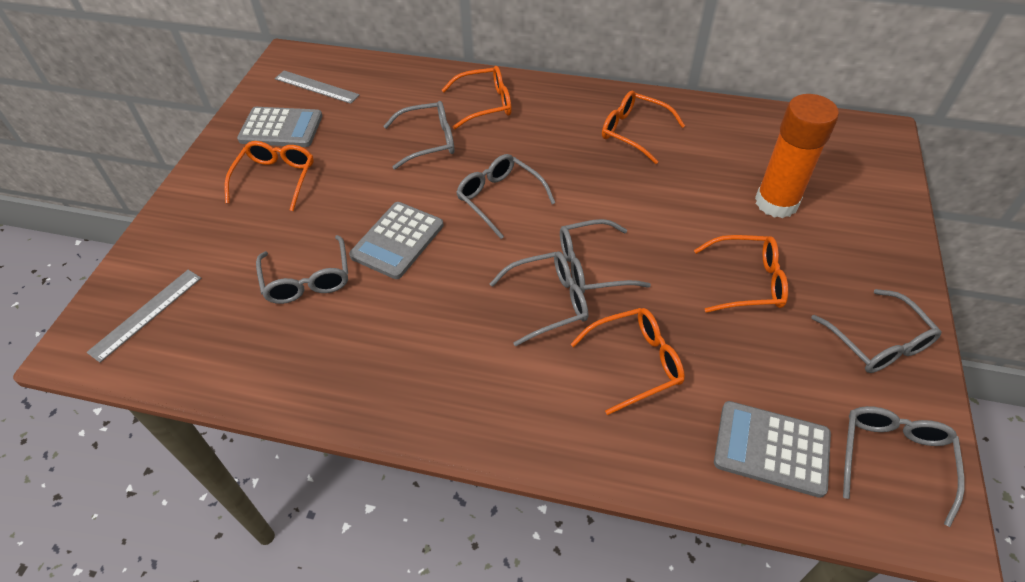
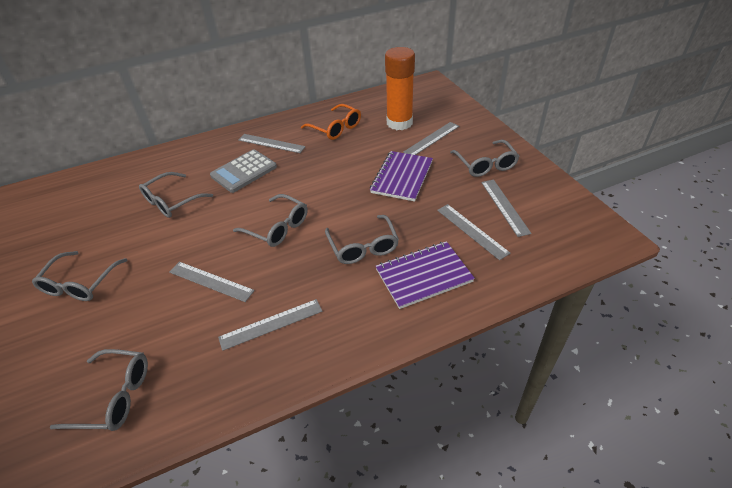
grey calculator: [237,107,322,147] [349,202,444,279] [714,401,831,498] = 3 -> [210,149,277,193] = 1
grey glasses: [256,235,348,304] [383,101,454,169] [456,154,555,239] [489,251,588,346] [560,219,651,294] [811,289,942,373] [843,406,965,527] = 7 -> [32,251,127,301] [49,349,148,431] [139,172,213,218] [233,194,308,247] [325,215,399,264] [450,140,519,177] = 6
grey ruler: [86,270,201,363] [275,71,360,104] = 2 -> [169,262,255,302] [218,299,323,351] [238,134,306,153] [403,122,459,155] [437,204,511,260] [481,180,532,237] = 6
orange glasses: [225,141,314,211] [442,66,512,129] [571,308,685,415] [602,91,685,164] [694,235,788,313] = 5 -> [301,104,361,140] = 1
purple notebook: none = 0 -> [370,151,433,202] [376,241,475,309] = 2

